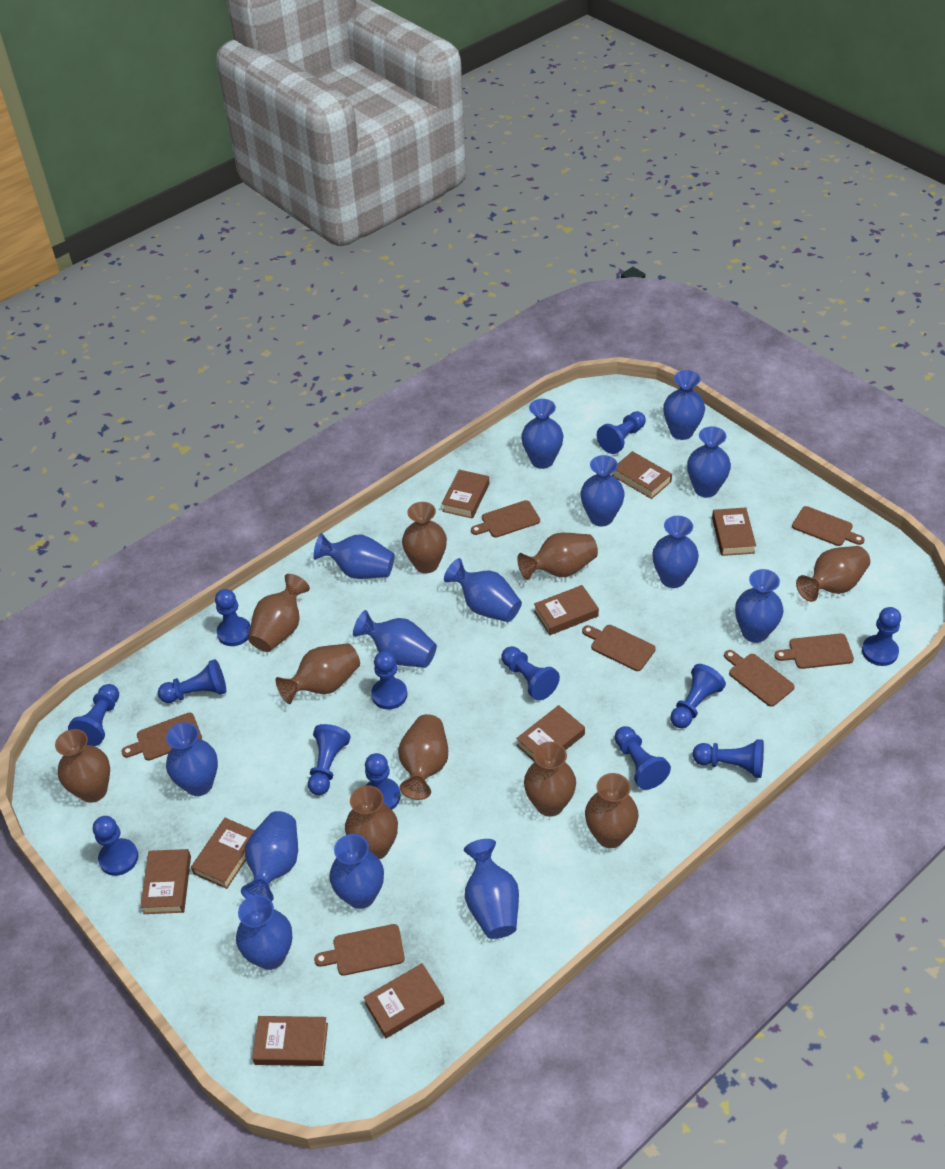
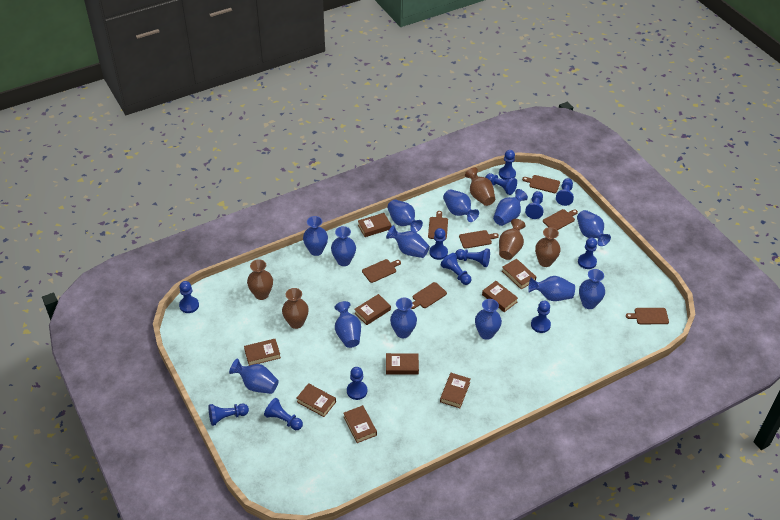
blue vase: [166,722,218,796] [236,895,293,970] [241,811,298,901] [314,533,395,579] [329,834,384,909] [353,610,437,668] [444,558,522,622] [464,839,519,939] [521,399,564,469] [581,455,625,526] [652,516,699,588] [663,370,705,440] [687,426,731,497] [735,569,784,643] = 14 -> [229,358,279,394] [303,216,328,256] [331,226,356,266] [335,301,361,348] [386,225,430,258] [387,199,423,232] [390,298,417,338] [443,189,479,222] [475,299,502,340] [493,189,528,226] [528,276,575,301] [577,210,611,246] [579,269,605,309] = 13
brown vase: [55,729,110,803] [248,574,310,652] [276,643,360,704] [345,785,398,859] [398,714,448,800] [402,502,447,573] [517,533,598,580] [524,742,576,817] [585,773,638,848] [796,546,870,602] = 10 -> [247,259,273,300] [282,288,309,329] [465,167,495,206] [499,219,526,260] [535,227,561,267] = 5

